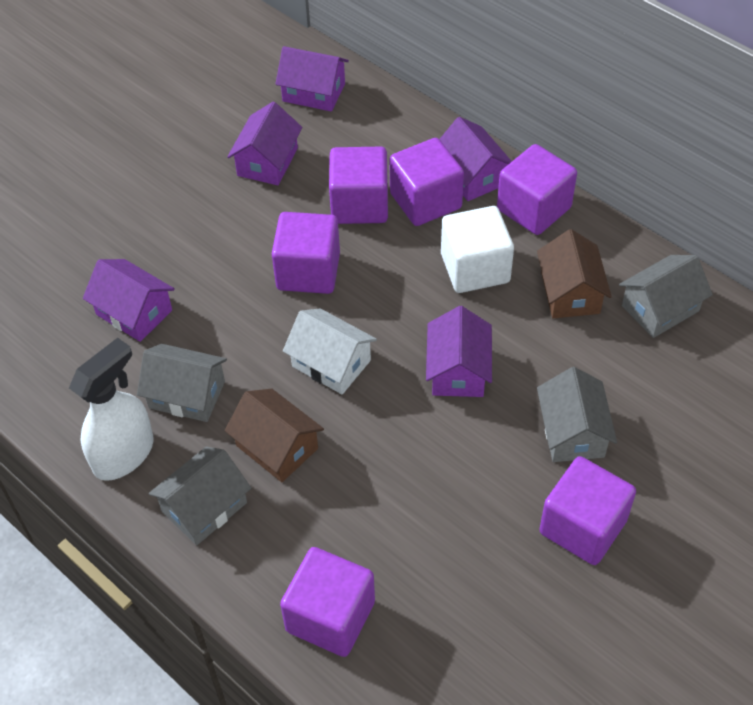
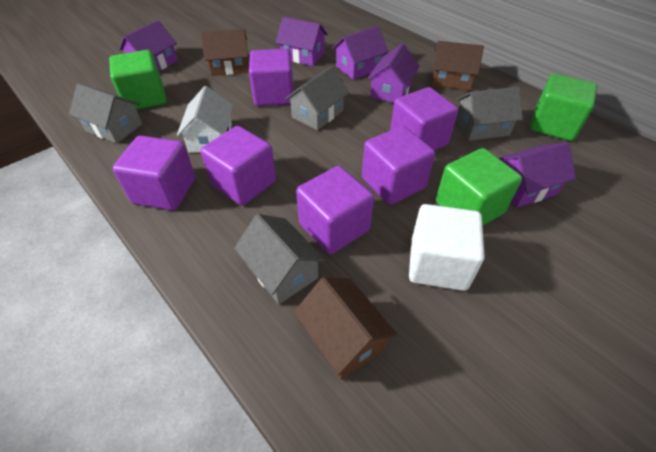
brown house: [225,389,324,482] [537,229,612,318] = 2 -> [201,29,249,76] [294,277,397,380] [431,41,484,91] = 3
green cube: none = 0 -> [109,50,166,110] [436,148,522,226] [530,74,597,141] = 3
white spray bottle: [69,338,153,481] = 1 -> none = 0

